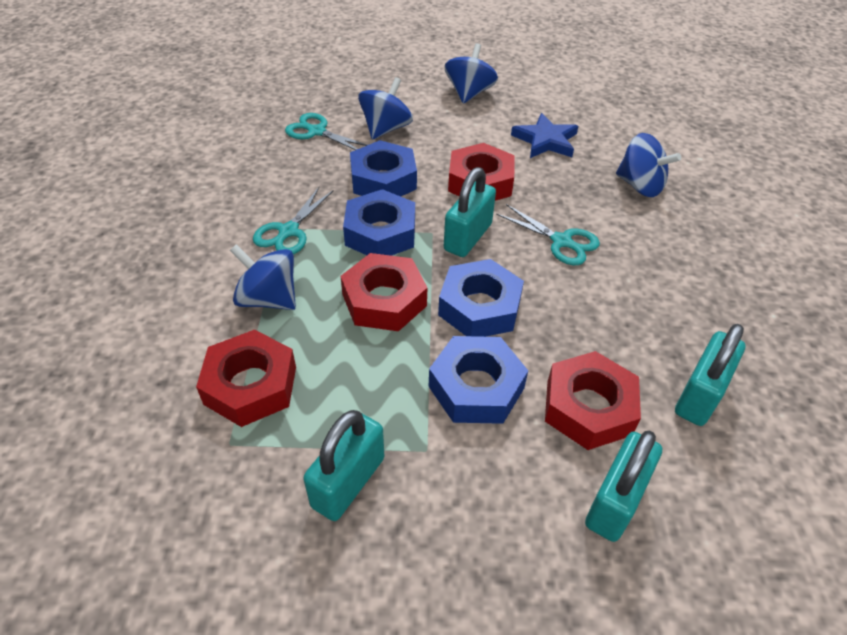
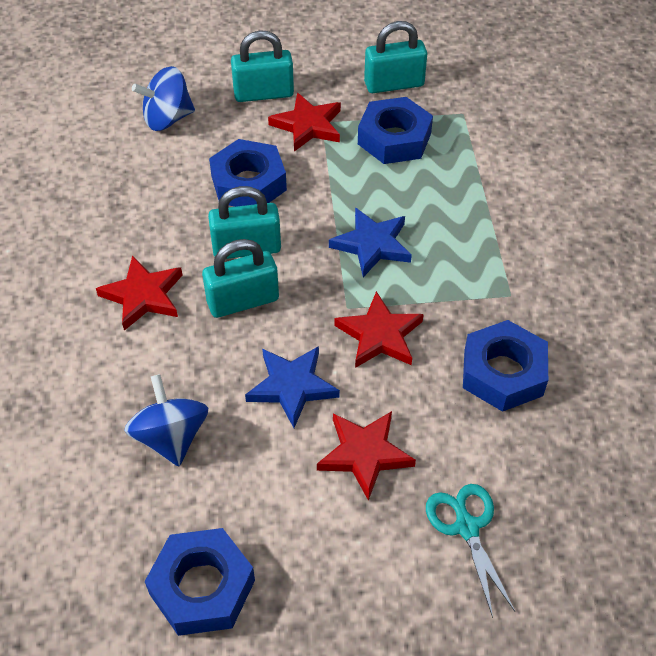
blue spinning top: [230,244,296,310] [358,77,413,139] [444,43,498,104] [616,133,681,197] = 4 -> [124,374,208,466] [132,66,195,131] = 2
blue star: [511,113,578,158] = 1 -> [245,346,340,428] [329,208,412,277] = 2
red nut: [196,330,296,427] [340,253,428,331] [448,143,514,201] [545,351,641,450] = 4 -> none = 0
red star: none = 0 -> [96,255,182,331] [268,93,341,152] [317,411,416,501] [334,291,424,368] = 4
turquoise scissors: [253,187,334,254] [285,113,367,150] [496,204,600,265] = 3 -> [426,484,515,618] = 1

